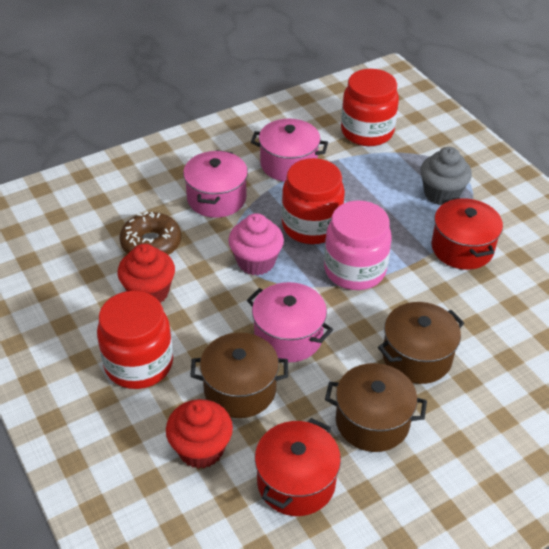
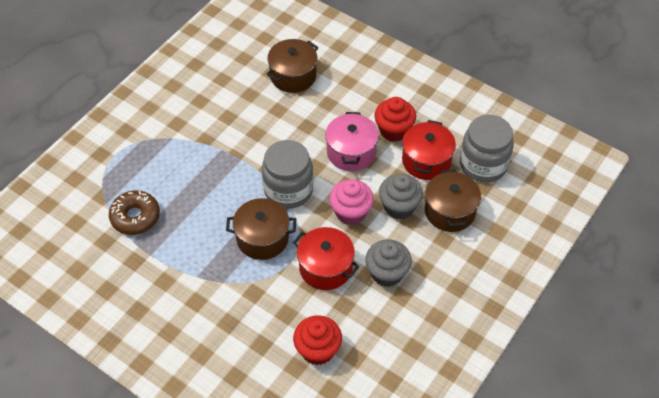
grey cupcake: [420,147,472,205] = 1 -> [365,239,412,287] [379,174,423,220] = 2
grey jar: none = 0 -> [262,140,313,209] [460,115,514,182] = 2
pink jar: [324,200,392,290] = 1 -> none = 0
pink pot: [183,150,248,218] [247,282,333,362] [251,119,328,182] = 3 -> [325,112,378,171] = 1
red jar: [97,291,173,389] [282,158,345,244] [341,69,399,146] = 3 -> none = 0

